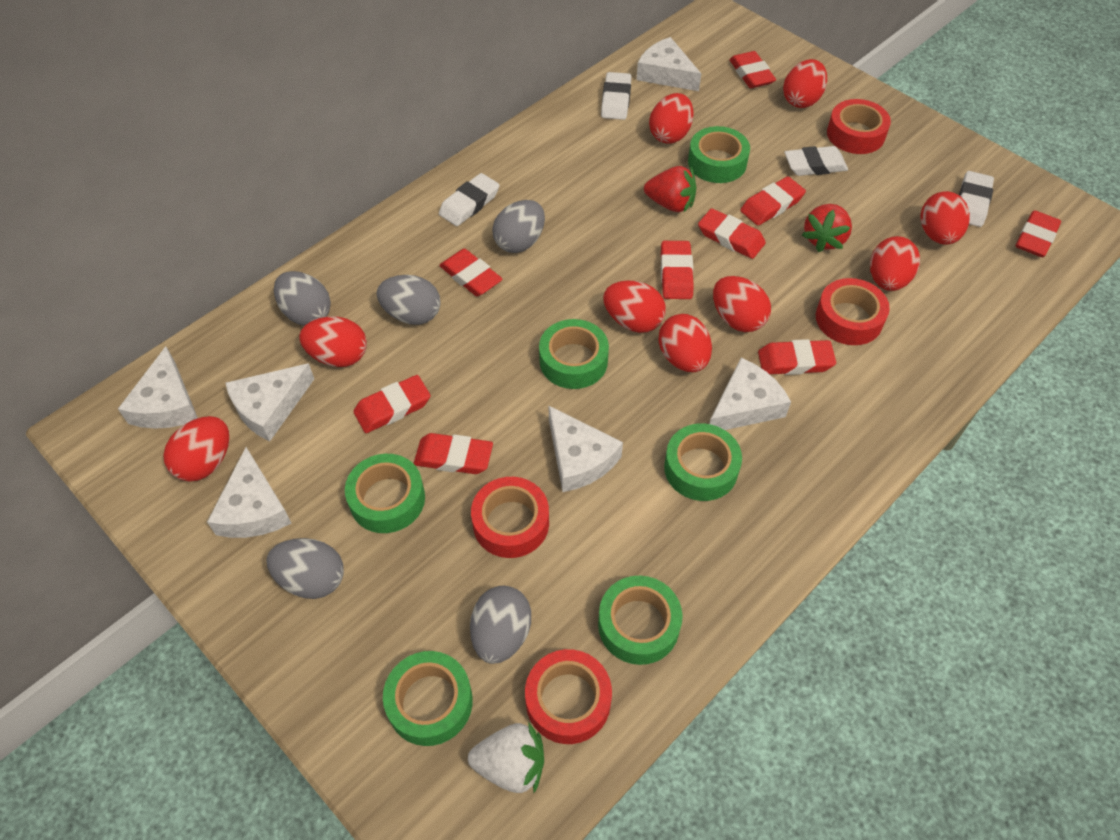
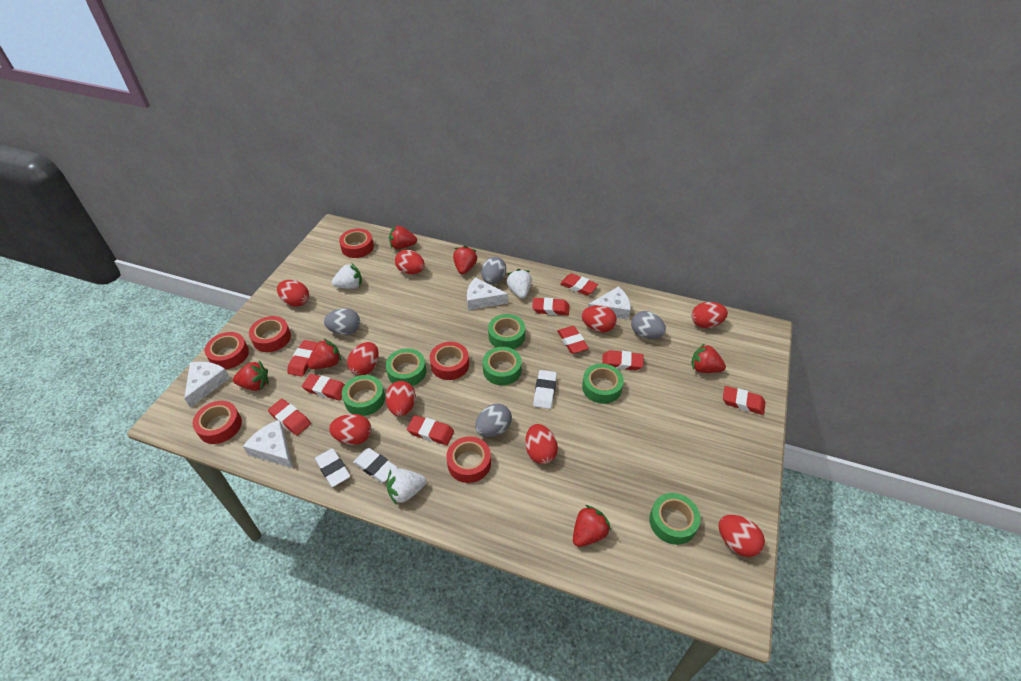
grey egg: [266,538,344,599] [274,271,331,326] [377,275,441,325] [470,586,531,664] [492,200,545,253] = 5 -> [324,308,360,335] [475,404,512,437] [481,257,506,284] [631,311,666,339] = 4
red strawberry: [644,166,697,212] [802,204,852,252] = 2 -> [233,361,269,391] [307,338,341,369] [389,226,417,249] [453,246,477,274] [573,505,611,547] [691,343,726,373] = 6
red tape: [471,477,549,558] [525,649,612,744] [816,278,890,345] [827,99,891,154] = 4 -> [193,401,242,444] [205,332,249,369] [249,316,291,352] [339,229,374,258] [430,342,469,380] [446,436,491,483] = 6
white cheese: [118,346,198,429] [207,447,292,538] [225,363,314,441] [549,406,623,492] [636,37,701,91] [709,358,791,430] = 6 -> [184,362,230,408] [243,420,292,468] [467,277,508,310] [588,286,631,320] = 4
white eraser: [439,173,500,226] [601,72,632,120] [784,146,848,176] [959,171,994,227] = 4 -> [315,449,350,487] [353,448,398,482] [533,370,557,409] = 3
white strawberry: [468,722,544,793] = 1 -> [332,263,362,289] [387,469,426,504] [506,269,532,299] = 3

